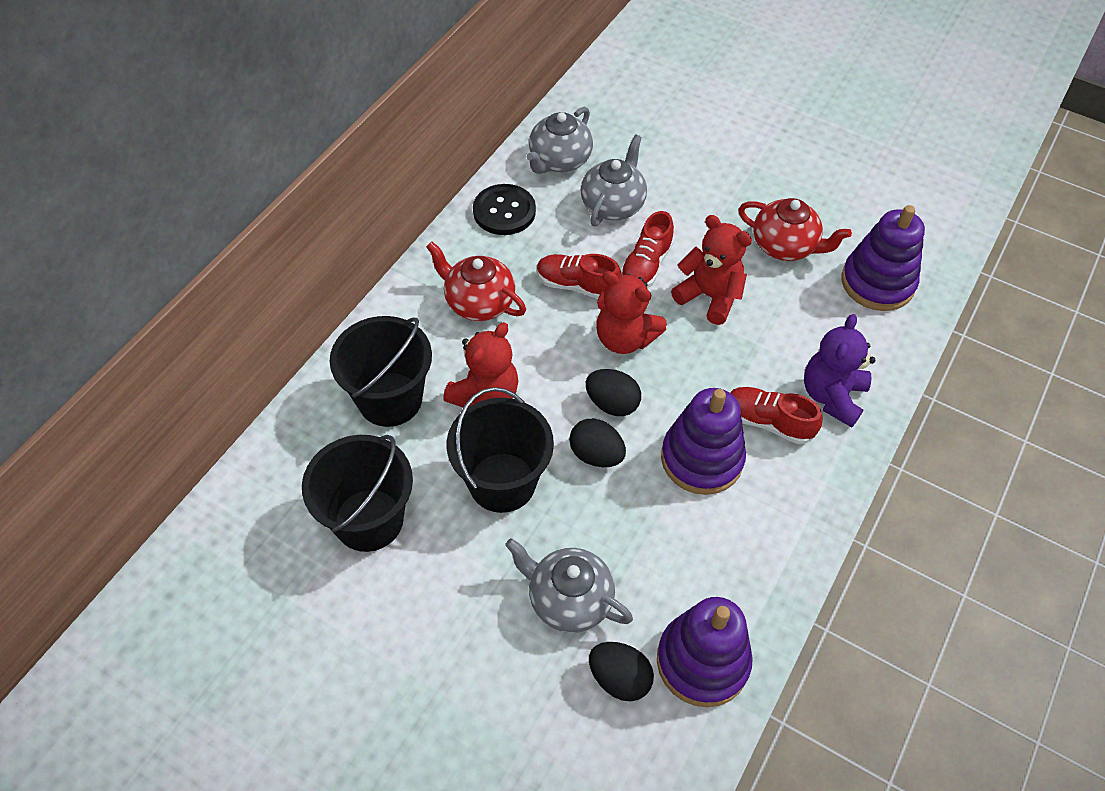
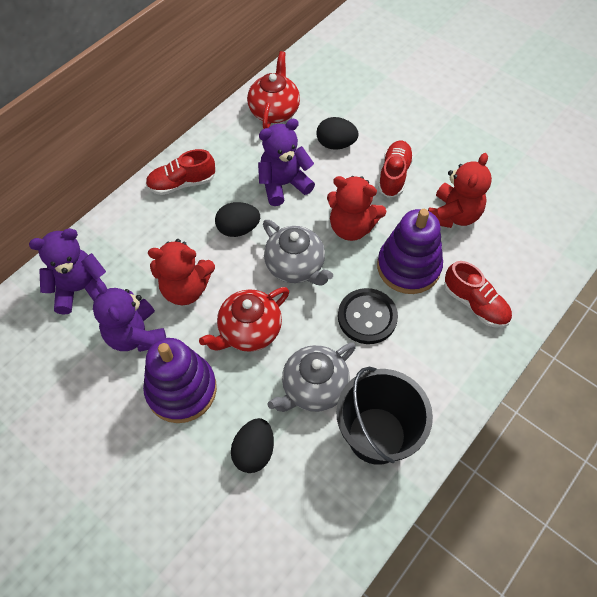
black bucket: [302,435,413,552] [330,316,432,427] [447,387,554,513] = 3 -> [336,367,433,465] = 1
grey teapot: [505,538,633,633] [527,107,593,174] [581,135,647,226] = 3 -> [263,220,333,286] [267,342,356,412] = 2
purple stacking toy: [657,597,753,707] [661,388,746,495] [842,205,925,311] = 3 -> [143,338,217,423] [377,209,443,294] = 2
purple teddy bear: [804,314,875,427] = 1 -> [29,228,106,314] [93,280,166,352] [258,119,315,206] = 3

